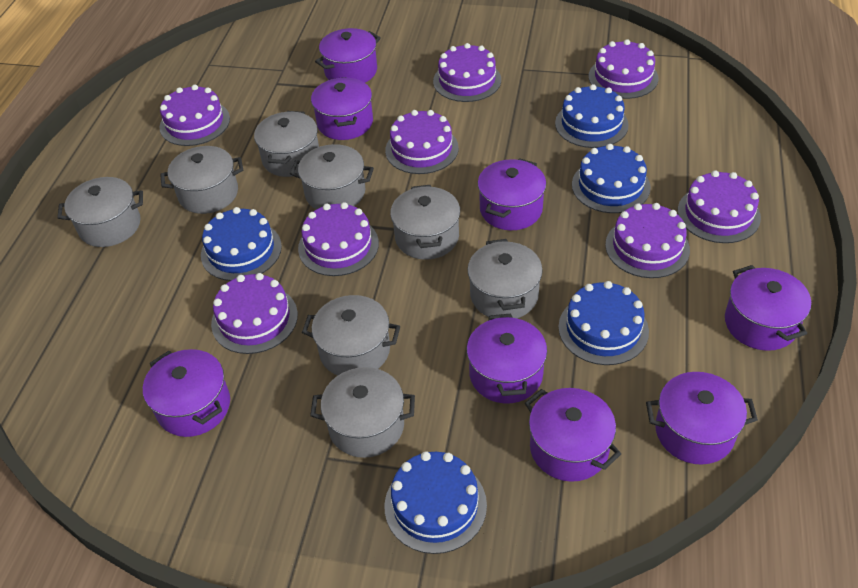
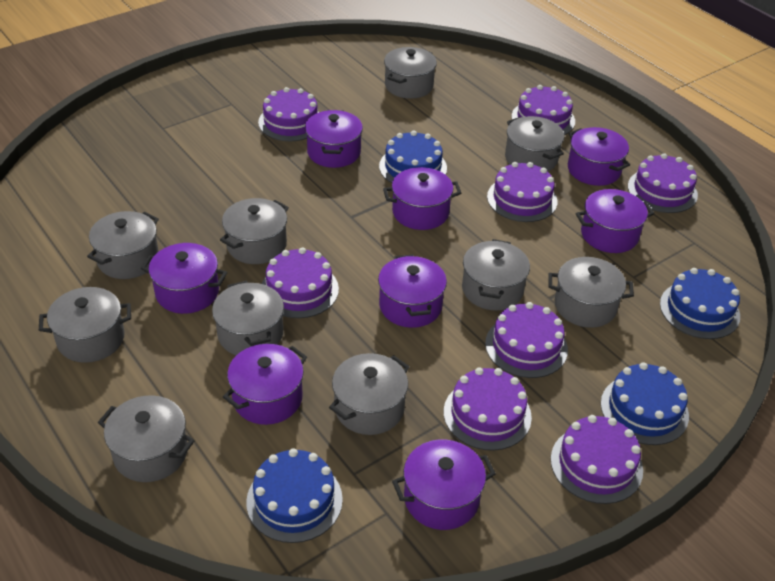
blue cake: [201,207,282,281] [385,451,487,554] [555,84,629,148] [558,281,649,365] [572,144,651,213] = 5 -> [246,448,343,543] [379,131,447,183] [601,362,689,445] [660,268,740,339] = 4
grey pot: [57,177,143,247] [160,146,243,214] [254,111,319,177] [290,144,374,209] [302,295,400,375] [310,367,415,458] [390,185,460,260] [468,239,543,318] = 8 -> [39,287,131,363] [87,211,159,279] [98,395,195,482] [212,281,284,355] [220,198,289,264] [329,353,409,435] [384,47,437,99] [462,239,530,310] [505,116,564,172] [548,257,634,328] = 10

